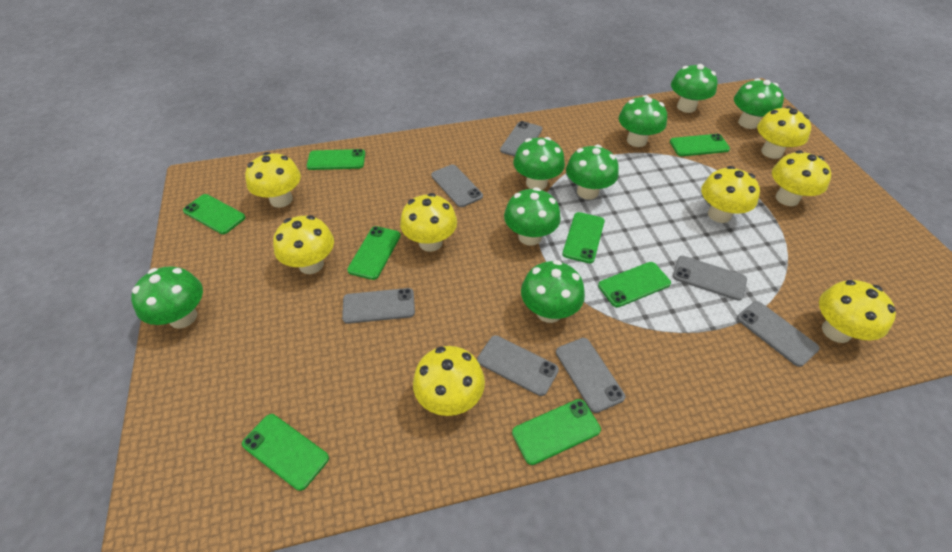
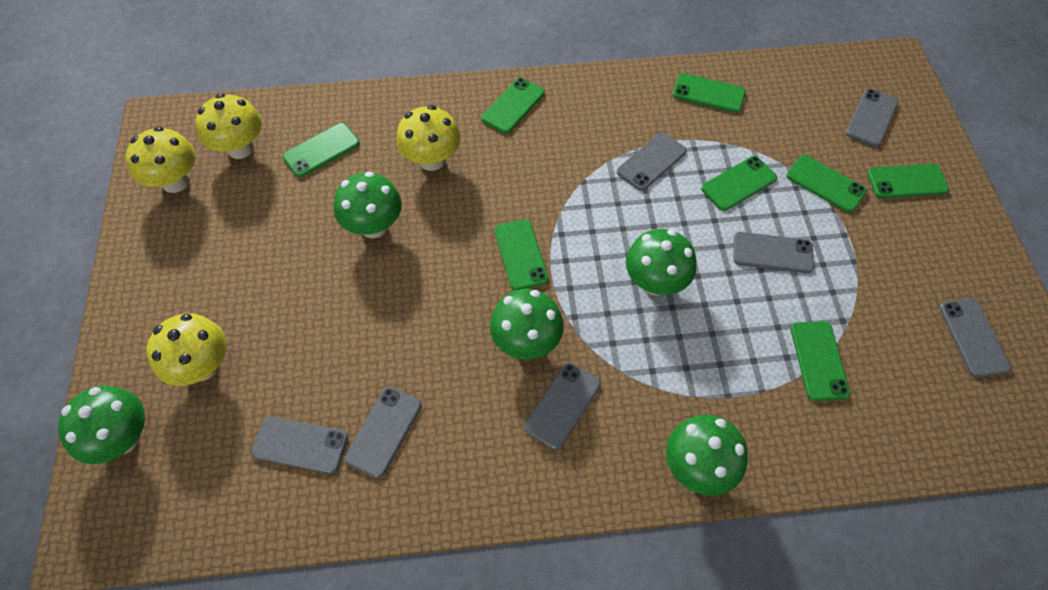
green mushroom: [131,266,203,329] [504,187,561,246] [513,137,565,190] [521,260,585,323] [566,145,619,200] [619,95,667,147] [671,64,718,113] [734,78,784,129] = 8 -> [58,386,145,464] [334,172,402,238] [490,289,564,359] [626,229,696,296] [666,415,748,496] = 5
yellow mushroom: [245,152,301,208] [273,215,334,274] [400,193,457,252] [413,346,485,416] [701,166,760,223] [757,106,811,159] [772,150,831,206] [819,280,896,343] = 8 -> [126,127,195,193] [146,313,227,386] [196,94,262,159] [397,105,460,171] = 4

